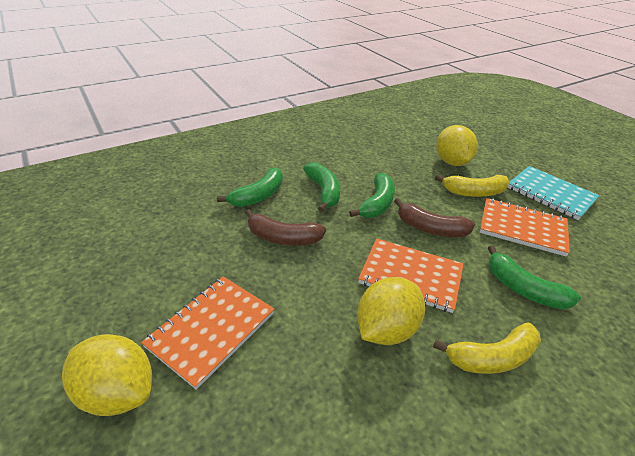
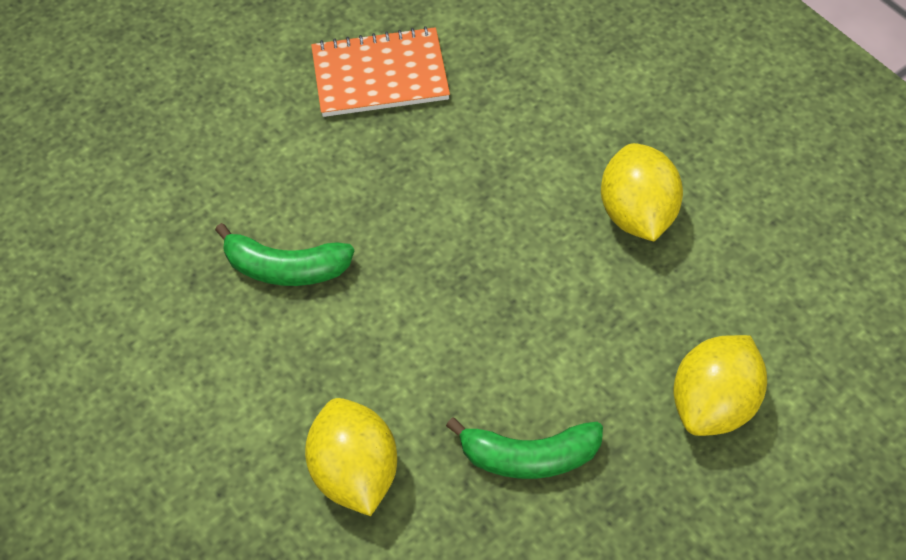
brown banana: [245,209,326,245] [394,198,475,237] = 2 -> none = 0
green banana: [217,167,283,207] [303,163,340,212] [349,173,395,218] [488,245,581,310] = 4 -> [215,223,354,286] [446,418,603,479] = 2
orange notebook: [141,276,274,390] [358,238,464,313] [480,198,570,257] = 3 -> [311,26,450,117] = 1
turquoise notebook: [507,166,600,220] = 1 -> none = 0
yellow banana: [433,322,541,374] [435,174,510,197] = 2 -> none = 0

